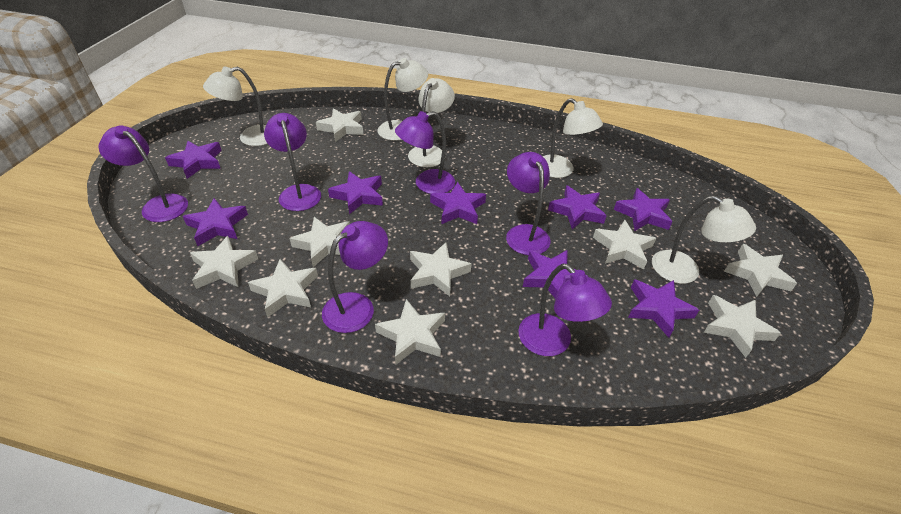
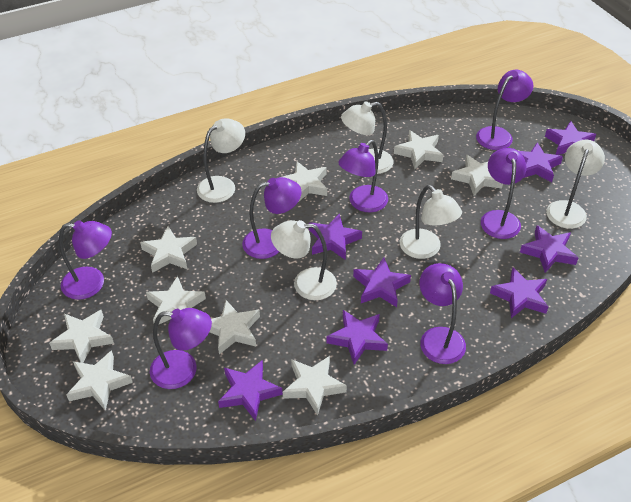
purple lamp: [99,125,188,222] [264,113,321,211] [322,221,388,333] [395,111,455,194] [506,152,550,255] [518,264,612,356] = 6 -> [59,220,112,300] [150,308,212,389] [242,177,302,259] [338,140,388,212] [419,263,466,364] [476,70,533,150] [481,148,527,239] = 7

